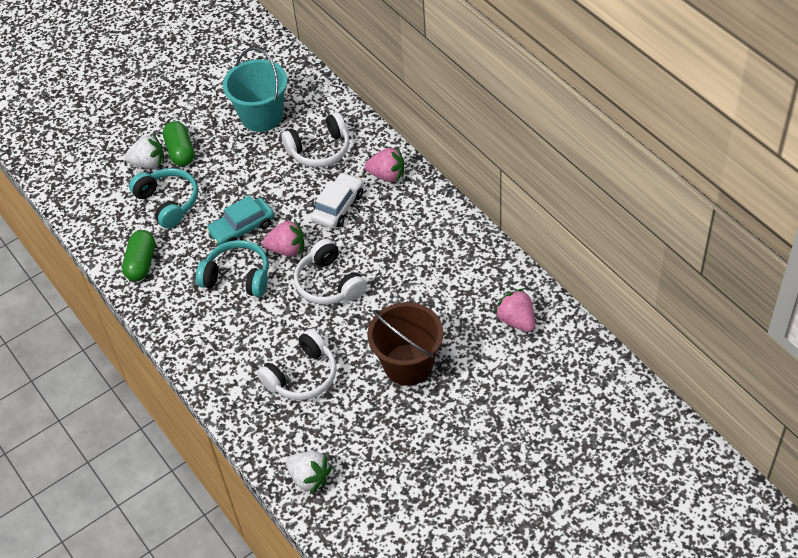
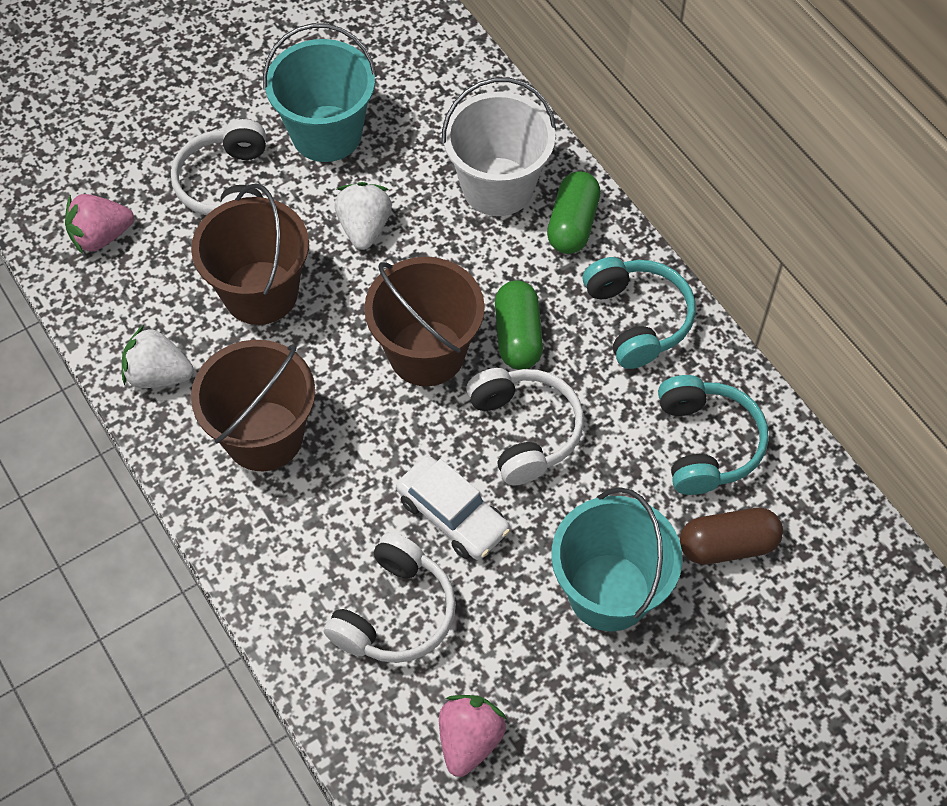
brown bucket: [367,302,443,386] = 1 -> [191,184,309,325] [191,340,315,471] [364,257,485,386] = 3
brown capsule: none = 0 -> [680,508,783,565] = 1
pink strawberry: [262,219,304,256] [365,147,404,182] [494,289,535,332] = 3 -> [65,194,134,254] [439,695,507,777] = 2
turquoise bucket: [223,47,287,132] = 1 -> [263,23,377,162] [551,487,682,631] = 2
turquoise car: [206,195,274,245] = 1 -> none = 0
white bucket: none = 0 -> [442,78,556,216] = 1

